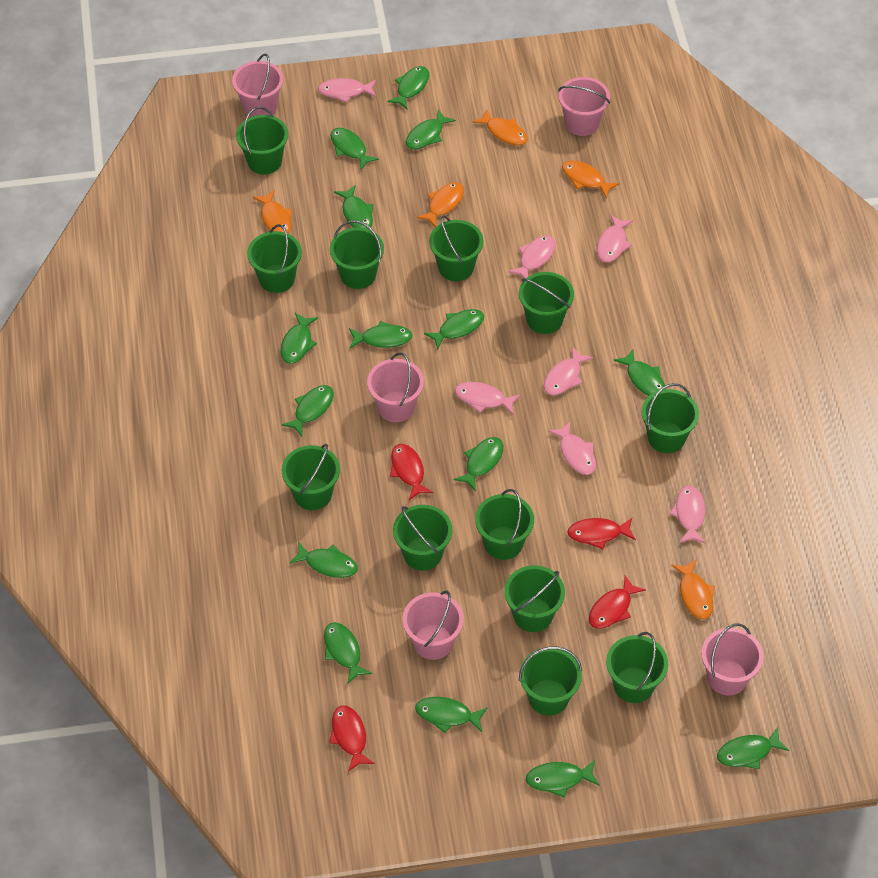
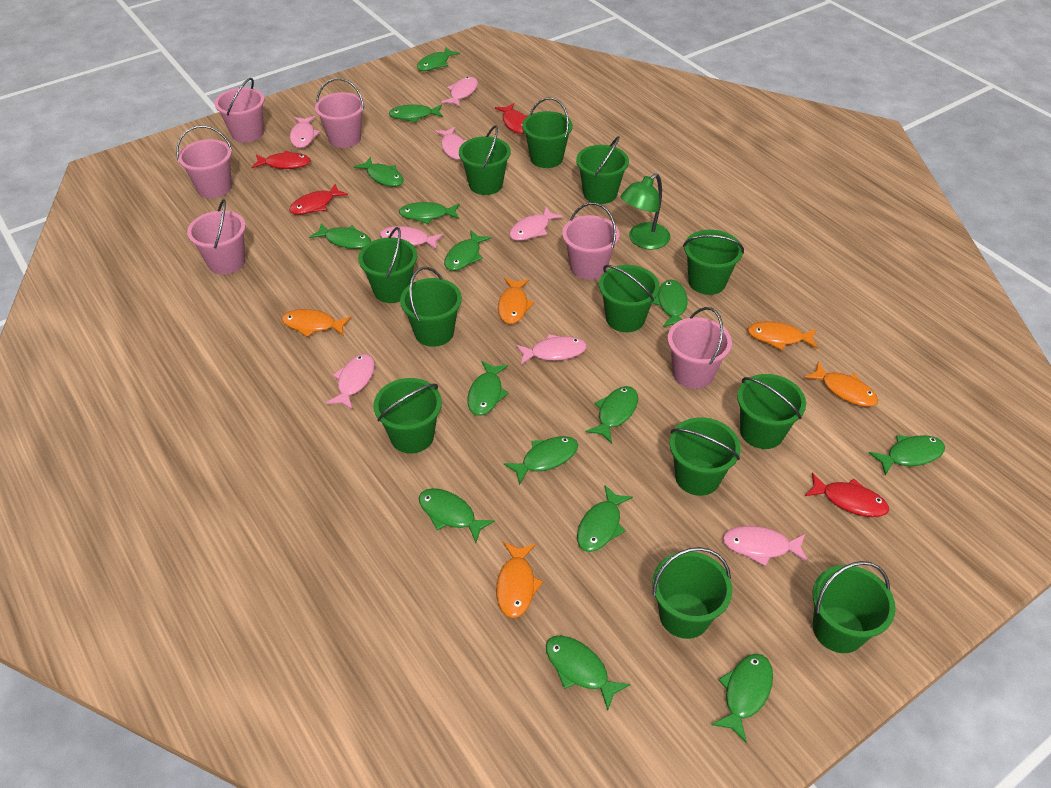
green lamp: none = 0 -> [621,173,670,250] = 1
pink bucket: [232,54,284,117] [367,353,424,422] [403,591,464,660] [558,77,610,136] [701,623,764,695] = 5 -> [176,125,232,198] [187,199,246,274] [215,78,265,143] [315,78,364,148] [562,203,620,280] [668,307,732,389] = 6
pink fish: [318,78,376,103] [455,382,520,414] [508,235,556,279] [544,346,593,395] [548,421,596,475] [597,215,633,262] [670,486,706,544] = 7 -> [290,116,320,148] [326,354,375,410] [380,226,443,250] [435,127,467,160] [442,77,478,107] [509,207,563,241] [516,334,587,365] [722,526,808,566] = 8

